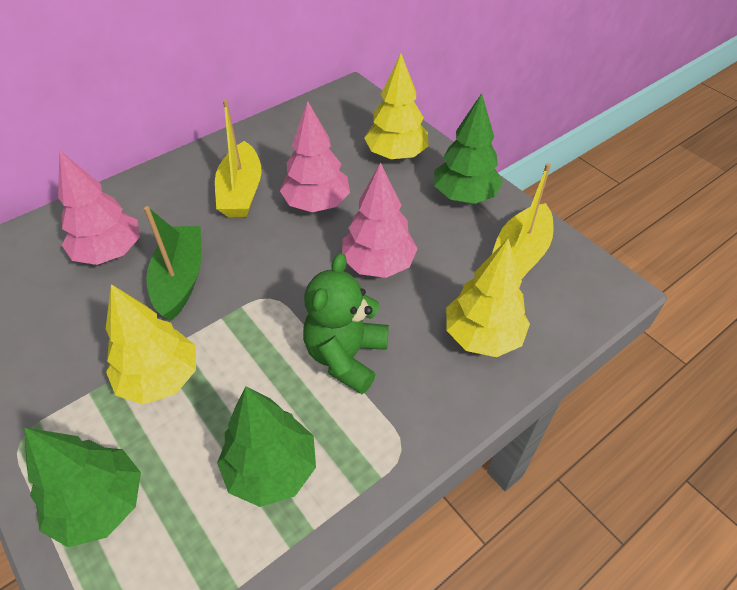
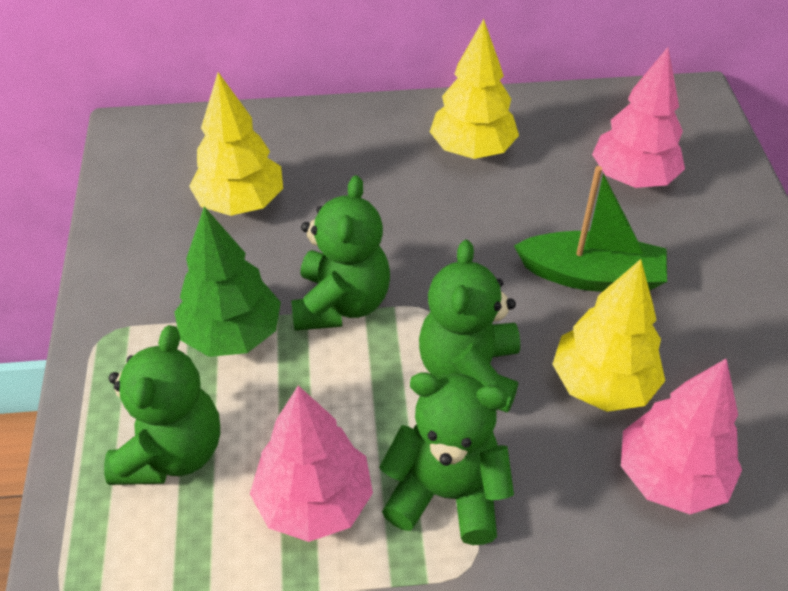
green teddy bear: [303,253,389,394] = 1 -> [104,325,220,485] [291,175,390,331] [379,372,514,545] [419,240,520,413] = 4
green tree: [24,427,141,547] [217,386,316,507] [434,93,503,204] = 3 -> [175,206,281,357] = 1
yellow boat: [215,99,262,217] [492,163,554,279] = 2 -> none = 0

